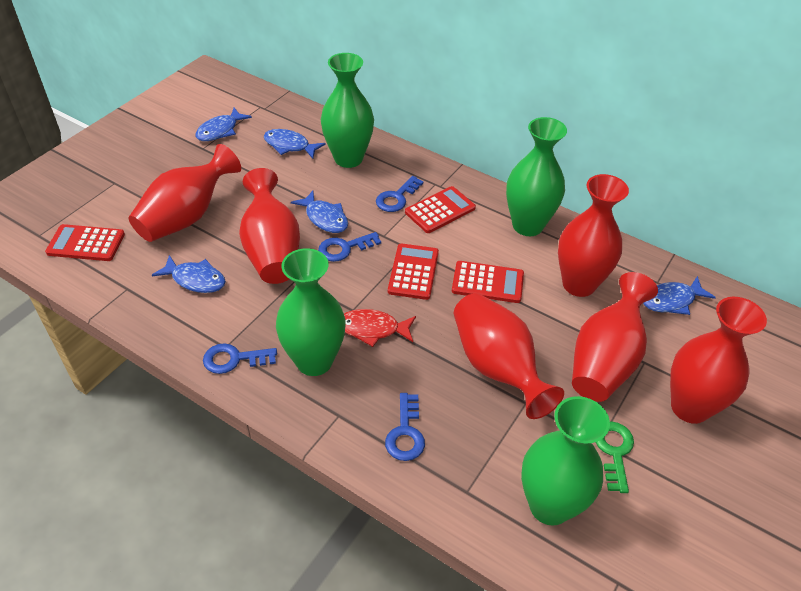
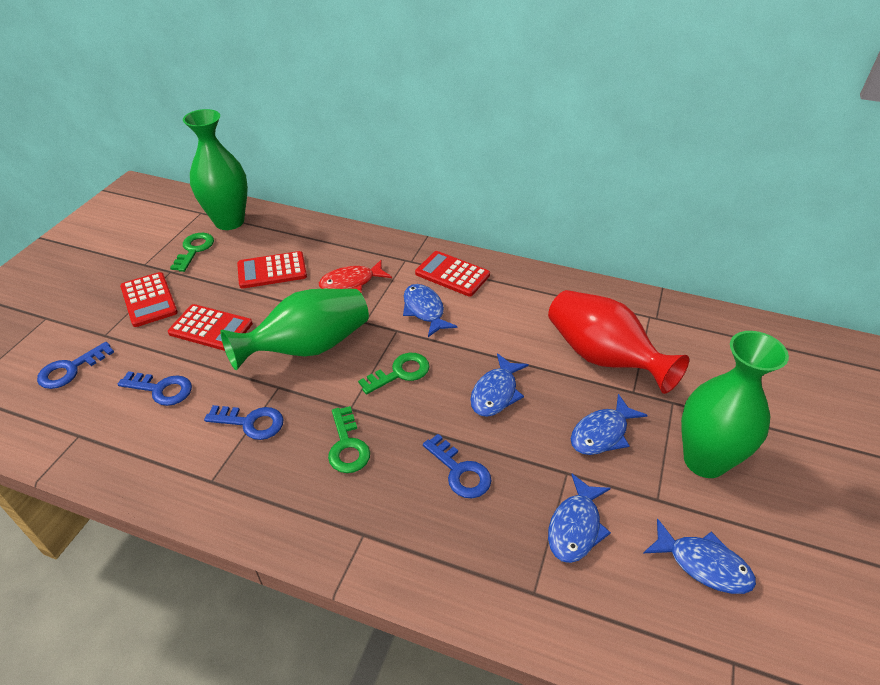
green key: [596,421,634,493] = 1 -> [170,233,214,272] [328,406,370,473] [358,353,429,394] = 3
green vase: [276,248,346,376] [321,53,374,168] [506,117,567,236] [521,396,610,525] = 4 -> [183,109,248,230] [221,289,369,370] [681,331,789,478] = 3
red vase: [129,144,241,242] [239,168,300,284] [454,293,564,419] [558,174,629,297] [572,272,658,402] [670,297,767,424] = 6 -> [548,290,689,394] = 1

